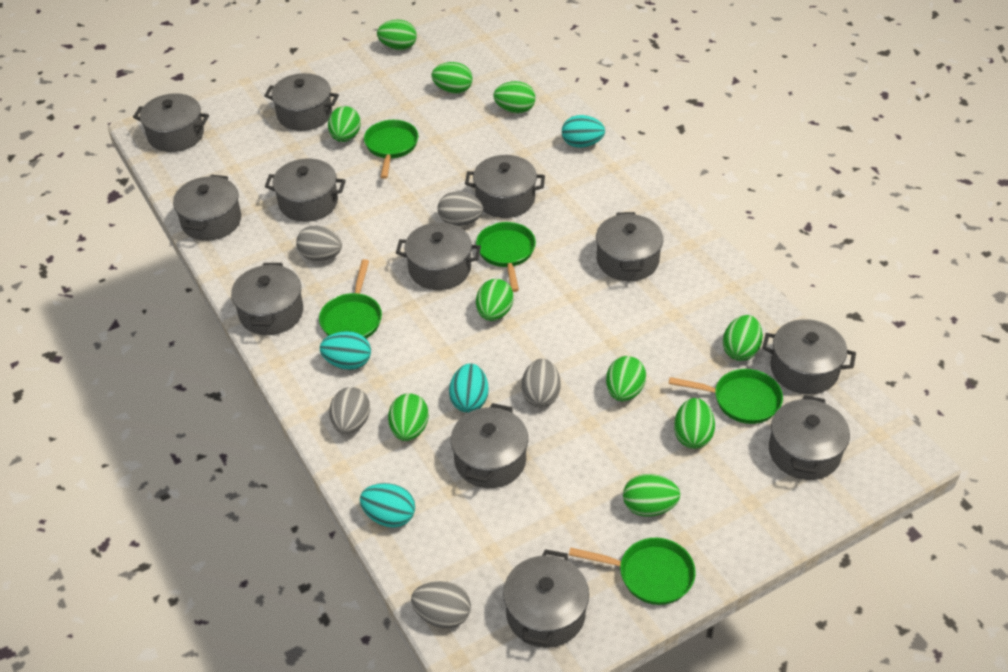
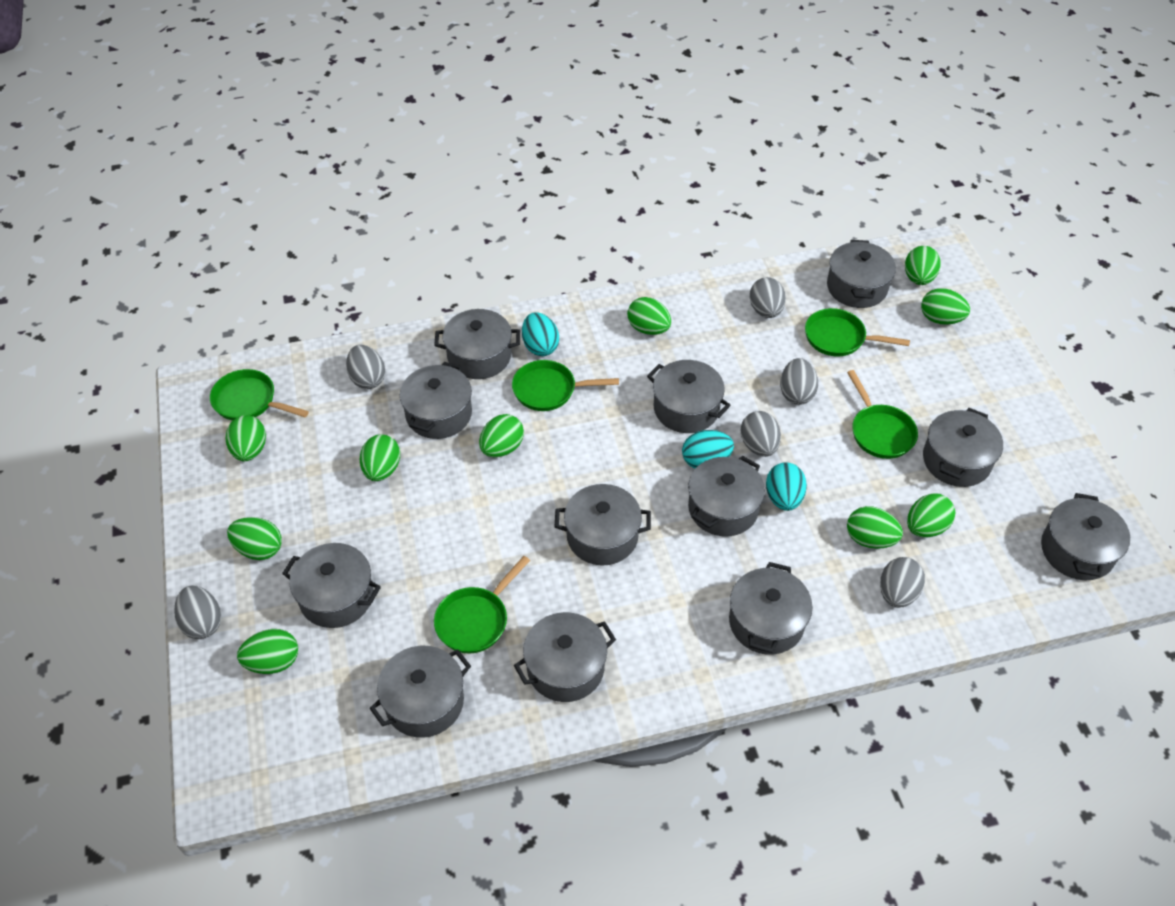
grey egg: [296,226,342,261] [329,387,370,434] [411,581,471,628] [438,192,483,226] [521,359,561,408] = 5 -> [174,585,221,639] [346,345,385,389] [741,411,781,457] [750,277,786,318] [780,358,818,405] [880,557,925,608] = 6
turquoise egg: [320,331,371,370] [360,483,415,528] [449,364,489,413] [562,115,605,148] = 4 -> [522,312,559,356] [682,430,734,468] [766,462,807,511] = 3

